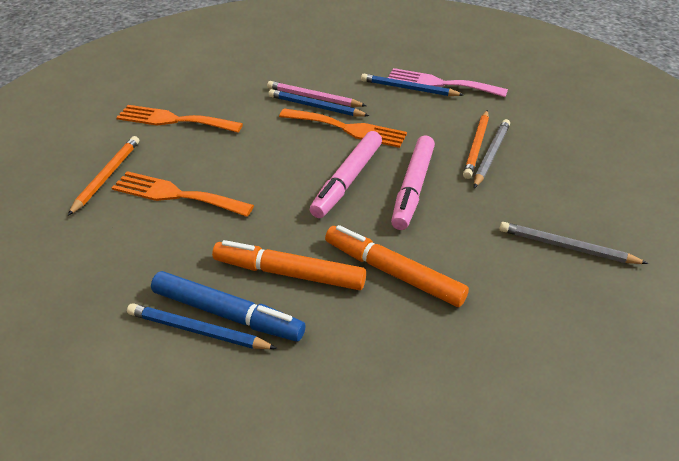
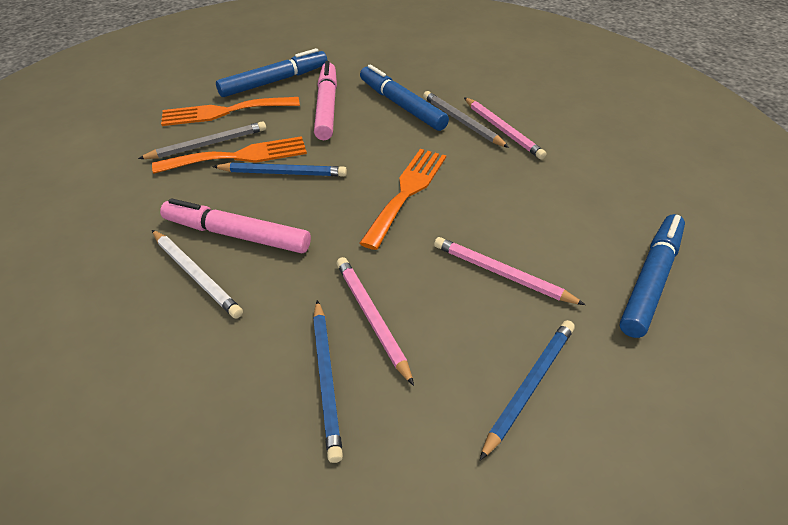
blue marker: [151,271,306,342] = 1 -> [216,48,328,97] [360,64,449,131] [620,214,685,338] = 3
orange marker: [212,240,366,290] [325,225,469,307] = 2 -> none = 0
orange pencil: [68,136,139,216] [463,110,489,179] = 2 -> none = 0
pink fork: [388,68,508,97] = 1 -> none = 0
pink pencil: [267,81,366,107] = 1 -> [337,257,414,386] [434,237,585,305] [464,97,547,159] = 3
white pencil: none = 0 -> [152,230,243,318] = 1

